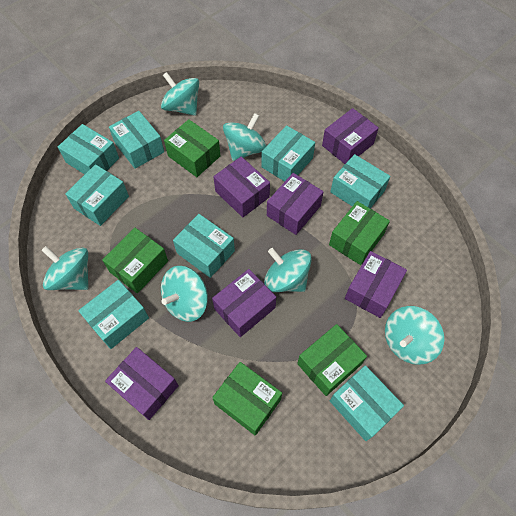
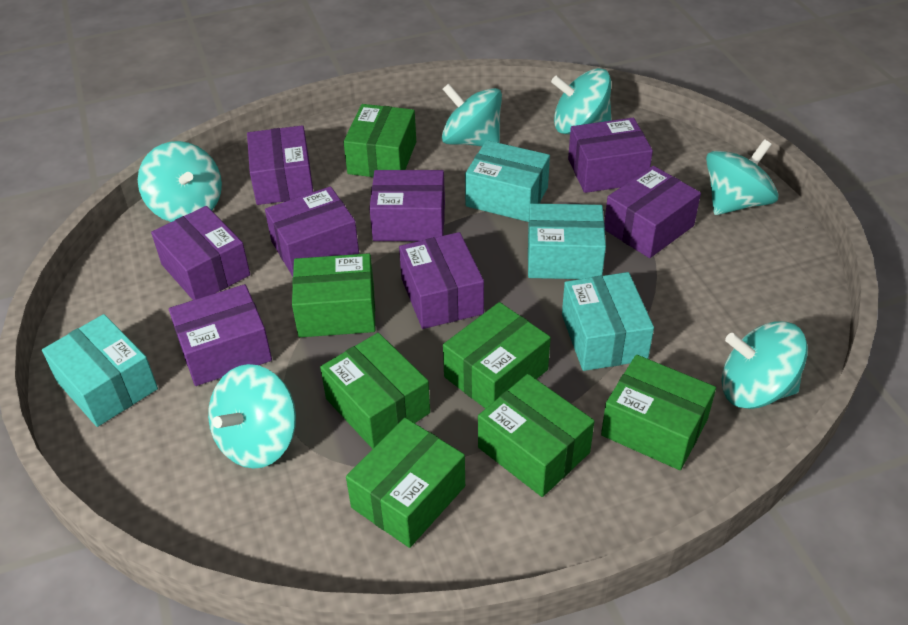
green box: [102,228,168,294] [164,119,220,177] [212,362,282,436] [297,324,367,396] [329,201,390,265] = 5 -> [292,253,375,337] [320,333,430,449] [343,104,416,177] [346,418,465,548] [443,302,551,409] [478,374,595,497] [601,355,716,470] = 7
purple box: [105,347,179,420] [212,269,276,337] [213,157,270,218] [267,173,324,235] [322,108,379,164] [345,251,407,318] = 6 -> [151,206,250,300] [169,284,272,386] [247,125,313,205] [265,187,359,276] [369,170,445,241] [399,232,484,329] [568,118,653,193] [604,166,701,258] = 8
turquoise box: [58,124,119,174] [65,164,129,226] [78,280,149,349] [109,111,164,169] [173,214,235,278] [261,125,315,182] [330,154,390,208] [330,365,404,441] = 8 -> [42,314,158,427] [465,140,550,222] [528,203,606,279] [562,272,654,371] = 4

